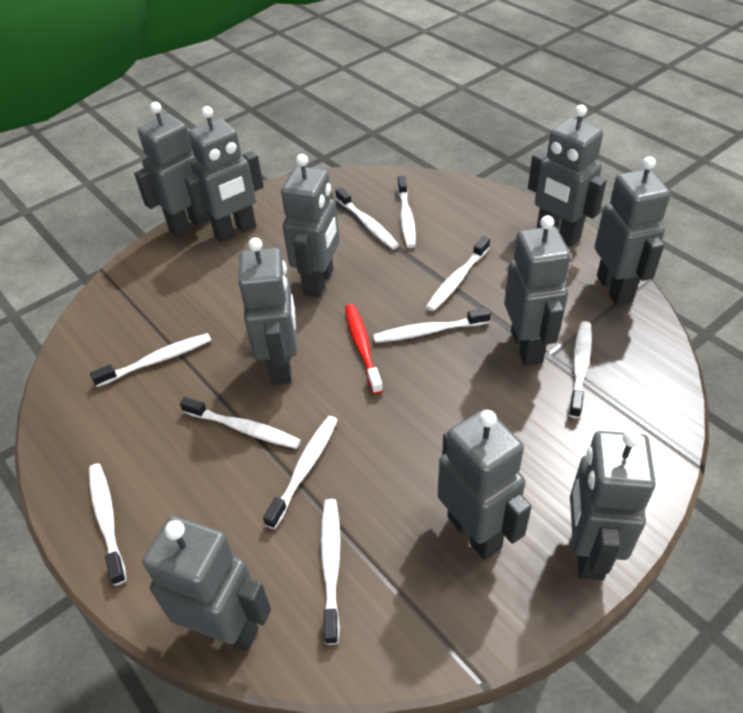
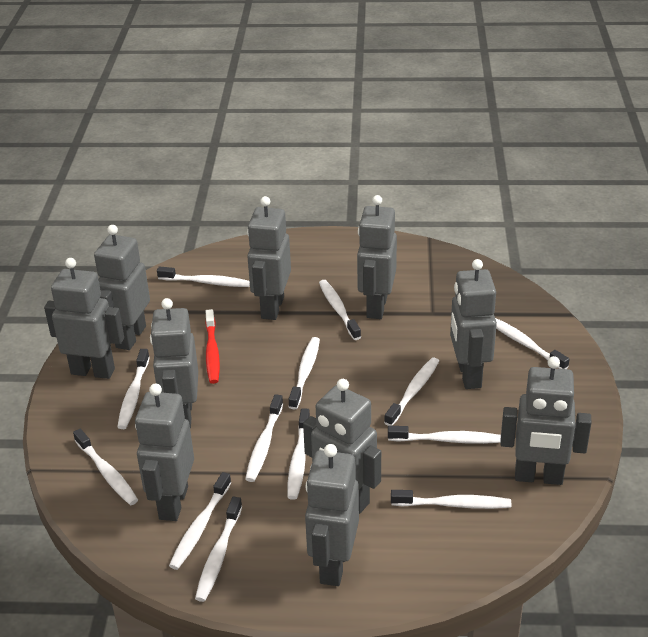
white toothbrush: [89,463,126,586] [90,333,211,387] [180,397,301,449] [263,416,338,529] [321,499,340,645] [335,187,399,249] [373,308,491,343] [397,176,416,248] [426,236,490,311] [569,321,592,419] = 10 -> [73,429,138,505] [118,349,150,429] [157,266,250,287] [169,472,232,570] [195,497,242,602] [245,394,283,482] [287,408,310,500] [289,337,320,410] [319,280,361,340] [384,357,439,426] [388,426,501,444] [391,490,511,509] [495,318,569,369] = 13

